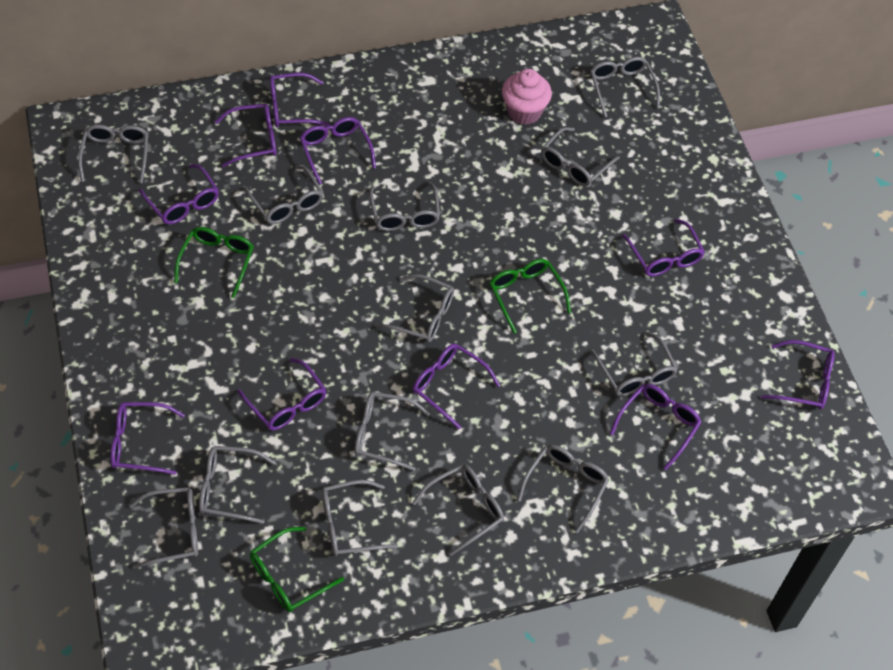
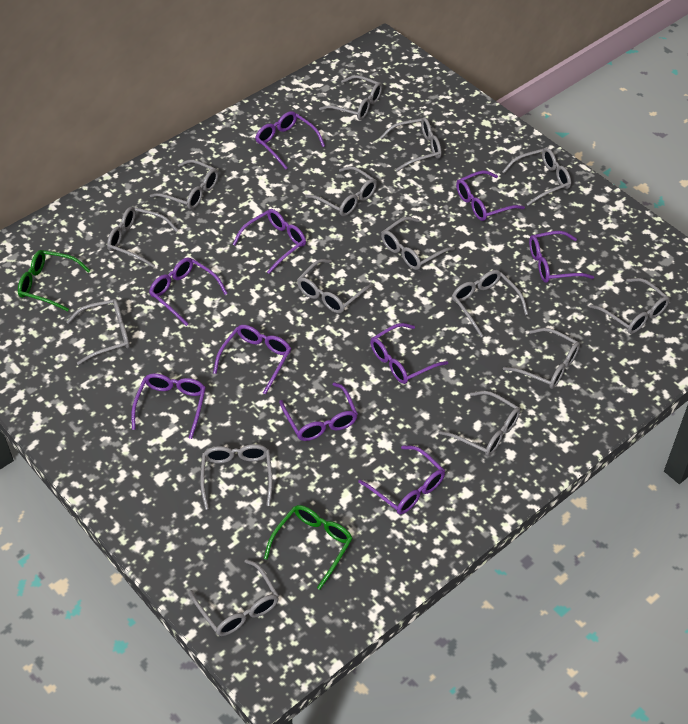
green glasses: [174,227,254,298] [250,527,344,612] [489,259,571,334] = 3 -> [18,250,91,312] [264,505,353,590] = 2
grey glasses: [78,124,148,183] [129,487,198,569] [199,446,276,524] [244,165,323,224] [322,480,398,556] [354,392,430,471] [369,181,440,231] [375,274,454,342] [412,464,504,556] [517,445,609,533] [541,127,620,187] [590,57,660,117] [591,331,678,396] = 13 -> [66,299,130,365] [107,207,178,268] [150,160,218,209] [189,559,279,636] [200,444,273,510] [297,259,374,313] [306,166,377,216] [319,75,382,120] [380,117,441,172] [381,217,455,270] [439,391,520,456] [452,270,528,337] [502,148,571,206] [503,328,580,389] [589,278,670,334] = 15
pink cupcake: [502,69,552,125] = 1 -> none = 0

